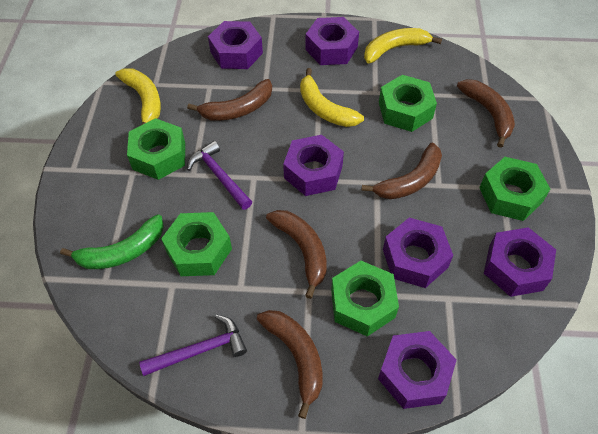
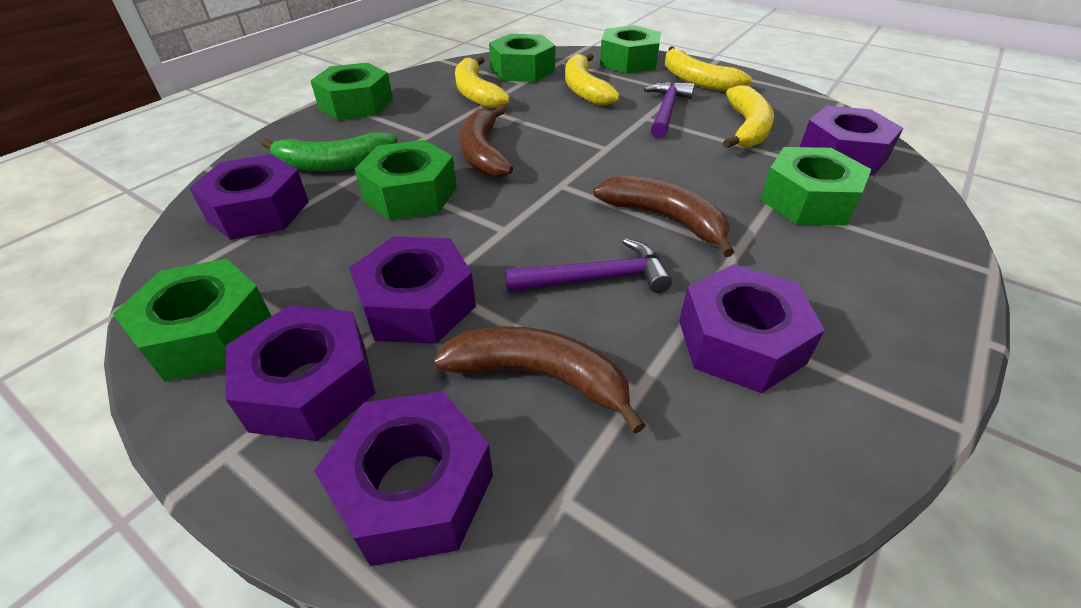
brown banana: [187,79,272,121] [257,310,322,419] [266,210,327,299] [361,143,442,199] [457,79,515,148] = 5 -> [434,326,646,434] [460,106,513,178] [593,175,735,257] = 3
green nut: [127,118,185,180] [161,212,232,276] [331,261,399,336] [379,75,437,132] [479,157,550,221] = 5 -> [113,259,271,382] [310,63,393,120] [355,140,457,220] [489,34,556,82] [600,25,661,74] [760,147,871,225] = 6
yellow banana: [115,68,161,125] [300,68,364,127] [364,28,442,64] = 3 -> [455,56,510,109] [565,53,620,106] [665,47,752,92] [723,85,774,148] = 4

